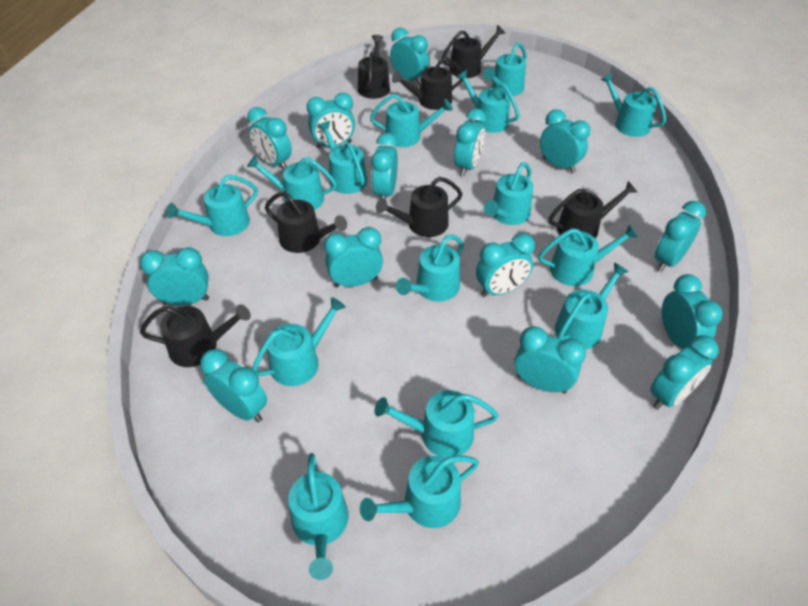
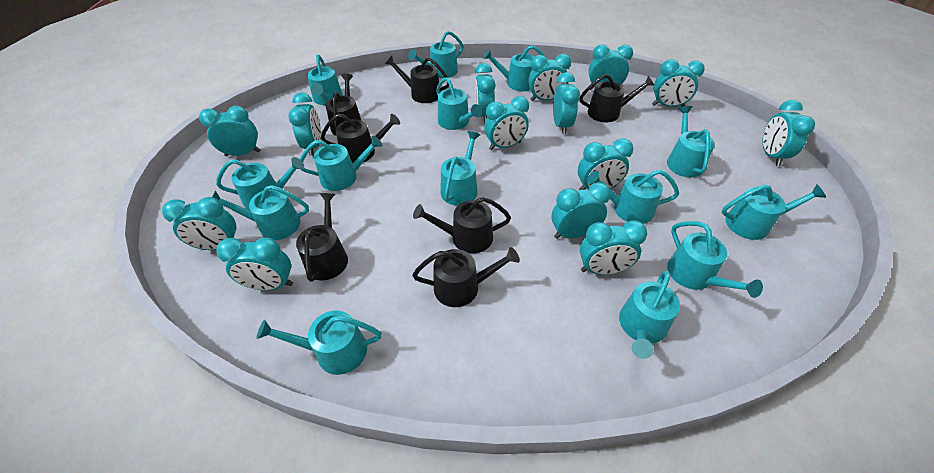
turquoise watering can: [166,175,258,236] [247,155,337,210] [252,297,346,386] [288,453,348,580] [317,121,367,194] [360,455,479,528] [370,94,453,147] [374,390,499,458] [396,235,464,302] [456,70,520,133] [483,42,527,96] [484,162,533,225] [538,224,638,286] [555,263,629,349] [600,73,666,137] = 15 -> [212,185,309,240] [216,157,304,210] [257,310,382,375] [300,136,382,191] [307,55,343,105] [408,31,464,78] [436,77,482,130] [441,131,480,206] [483,45,548,91] [587,170,679,224] [619,270,680,359] [667,106,715,177] [667,221,763,298] [721,184,826,240] = 14

